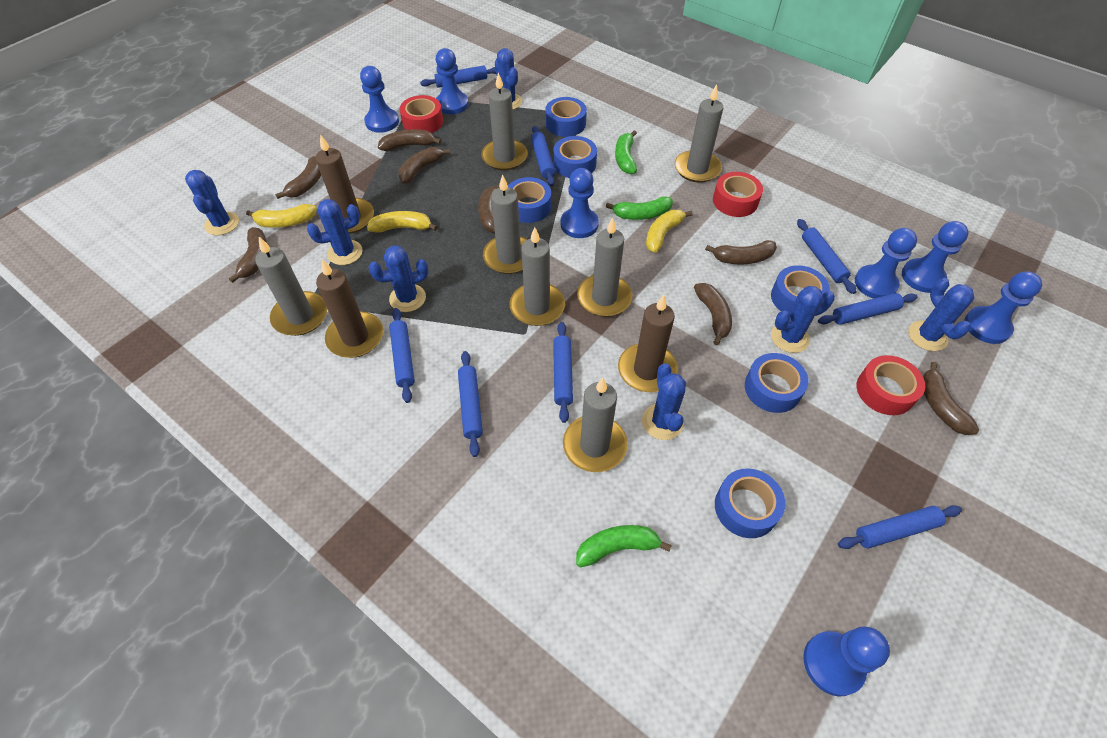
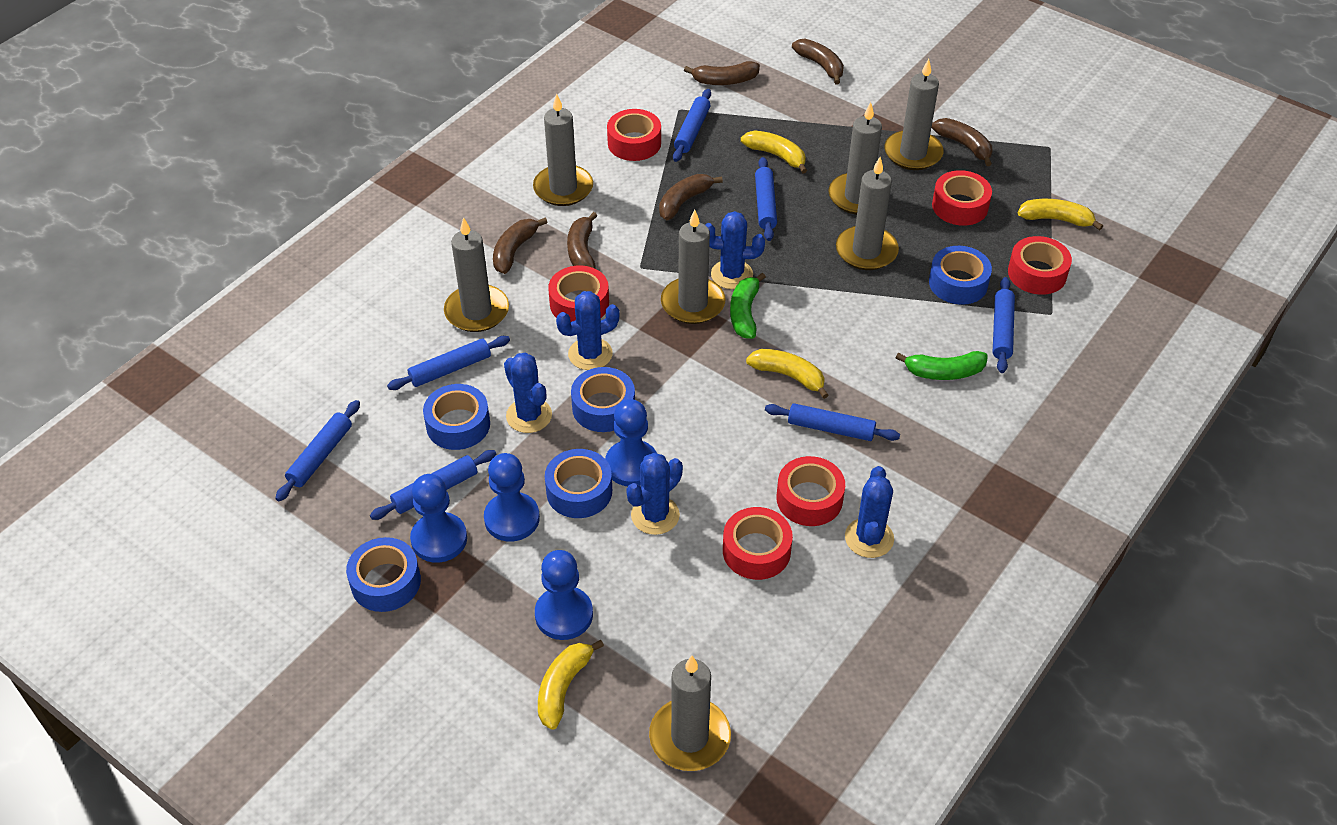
blue cactus: [185,170,239,235] [307,199,363,265] [369,245,429,312] [495,48,522,110] [642,363,686,440] [771,286,835,353] [908,278,974,351] = 7 -> [504,353,552,433] [556,291,620,370] [626,453,683,535] [705,211,765,289] [845,466,894,558] = 5
blue pawn: [360,66,399,133] [435,48,469,114] [561,168,599,238] [804,627,890,696] [855,228,917,299] [902,221,968,293] [965,271,1042,344] = 7 -> [410,474,467,563] [484,453,540,541] [535,550,593,640] [605,399,657,486] = 4
blue rolling pin: [389,308,415,403] [420,65,496,88] [458,351,483,457] [531,126,555,186] [553,322,573,423] [797,219,857,294] [818,293,917,325] [838,505,962,549] = 8 -> [275,400,360,501] [370,450,496,520] [387,336,510,390] [673,89,711,162] [755,157,777,241] [765,403,900,441] [992,277,1015,373] = 7
blue tape: [508,177,551,223] [545,97,587,137] [554,136,597,178] [715,469,785,538] [745,353,809,413] [771,265,830,313] = 6 -> [346,537,421,612] [423,384,490,450] [545,449,612,518] [571,367,635,432] [929,246,992,305] = 5
brown banana: [229,227,267,283] [275,156,321,199] [378,129,441,151] [398,147,450,184] [478,185,500,233] [694,283,732,345] [705,240,777,264] [923,362,979,435] = 8 -> [493,218,548,274] [567,212,597,269] [659,174,723,220] [684,61,760,85] [792,39,844,84] [931,118,993,166] = 6
brown candle: [316,134,374,234] [316,259,383,358] [618,295,678,392] = 3 -> none = 0
green banana: [576,525,672,567] [606,196,673,220] [615,130,637,174] = 3 -> [730,273,766,339] [896,351,988,380] = 2
red tape: [399,95,443,133] [713,172,763,217] [856,355,925,415] = 3 -> [548,266,609,322] [607,109,661,161] [723,507,793,580] [777,456,845,526] [932,170,992,226] [1008,236,1072,295] = 6
yellow banana: [246,204,317,228] [367,211,437,233] [646,210,693,253] = 3 -> [538,640,604,730] [741,130,807,173] [746,349,829,399] [1018,199,1103,230] = 4

